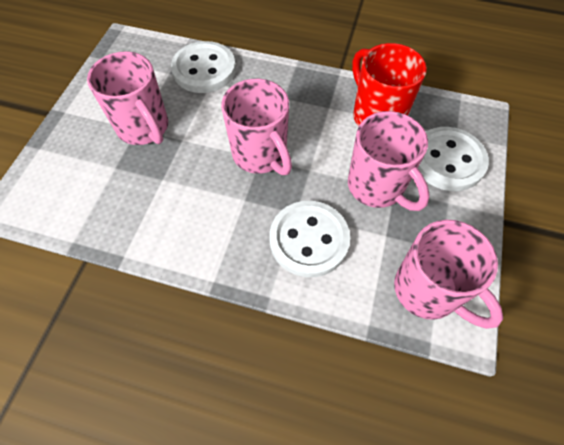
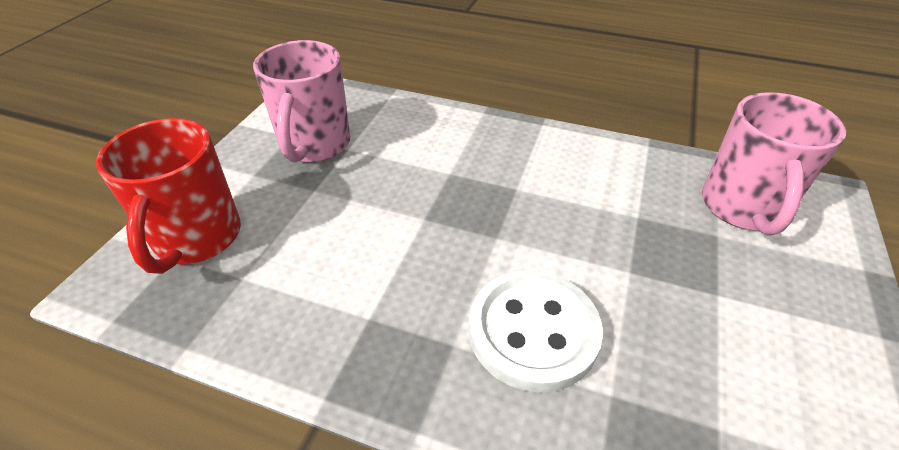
pink mug: [87,51,168,145] [221,79,292,175] [348,111,430,211] [394,220,503,329] = 4 -> [253,40,350,163] [702,92,846,236] = 2
white button: [171,41,236,93] [269,201,350,277] [418,127,489,191] = 3 -> [469,270,603,392] = 1

